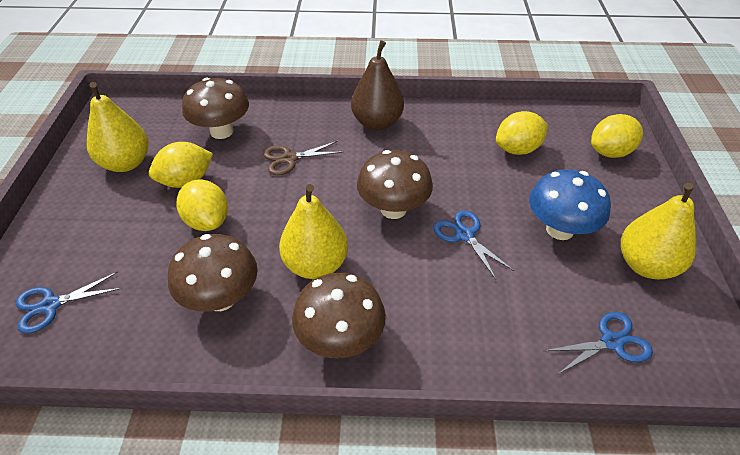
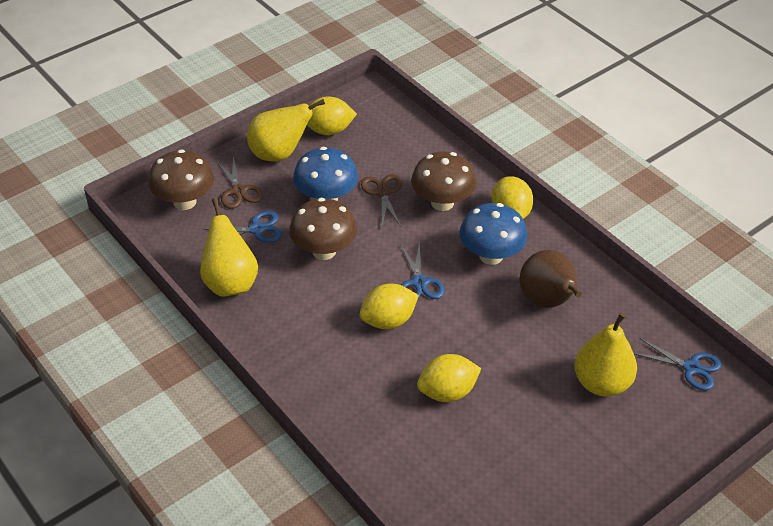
blue mushroom: [529,169,611,240] = 1 -> [293,147,358,201] [459,203,528,265] = 2
brown mushroom: [168,234,258,311] [182,77,249,139] [292,272,386,358] [357,150,433,219] = 4 -> [148,149,214,210] [289,198,357,260] [411,151,476,211] = 3
brown scissors: [263,141,342,175] = 1 -> [217,156,263,209] [361,174,402,227] = 2

